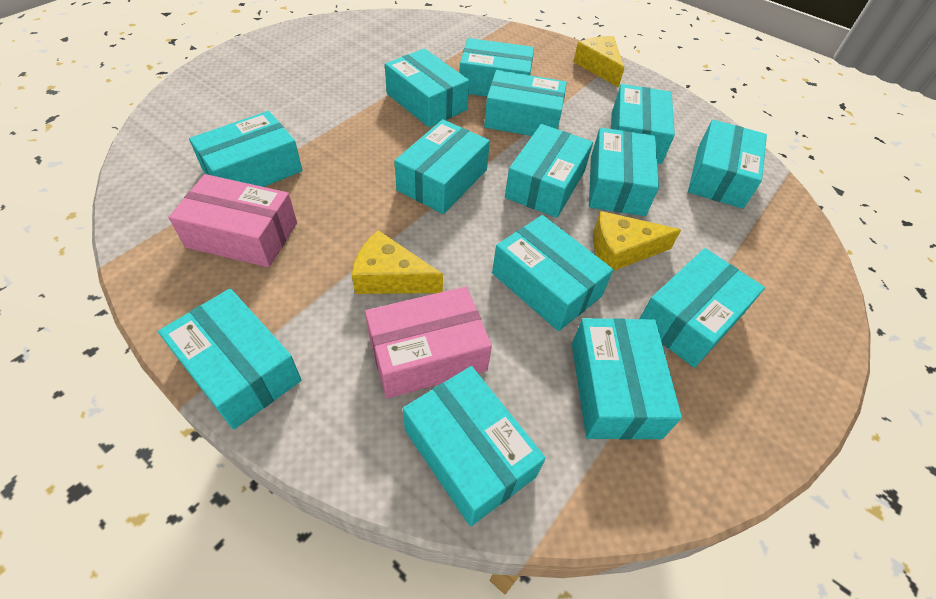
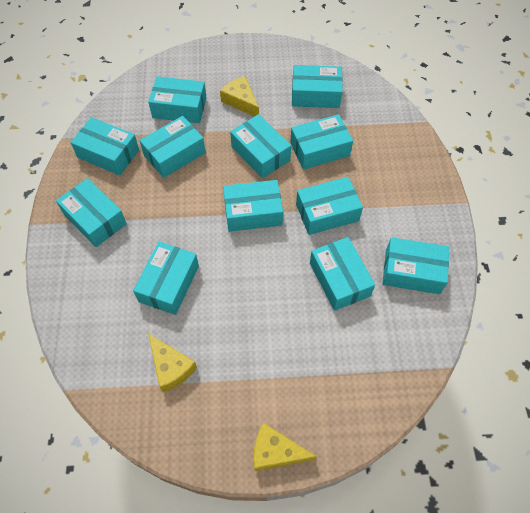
pink box: [168,174,297,267] [365,286,492,399] = 2 -> none = 0
turquoise box: [158,289,302,430] [189,111,302,187] [385,49,469,127] [394,119,490,214] [403,366,546,526] [459,38,534,97] [484,70,567,136] [492,215,613,331] [505,124,593,218] [572,318,682,440] [589,128,659,216] [611,84,675,164] [639,248,765,368] [688,119,767,209] = 14 -> [56,178,127,247] [71,117,139,175] [133,242,199,315] [140,116,206,178] [148,76,207,123] [223,180,283,232] [230,114,291,179] [290,114,353,170] [292,65,343,108] [296,177,363,235] [310,237,375,311] [383,237,449,294] = 12

